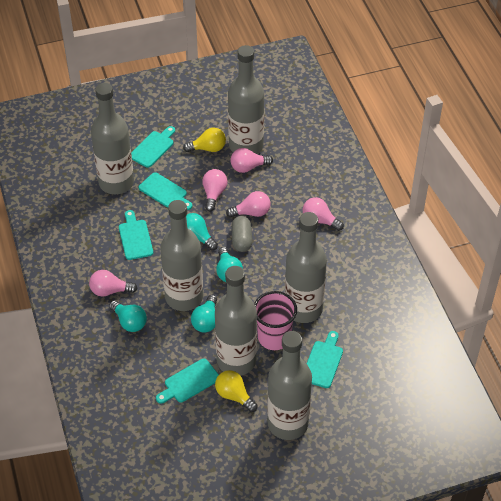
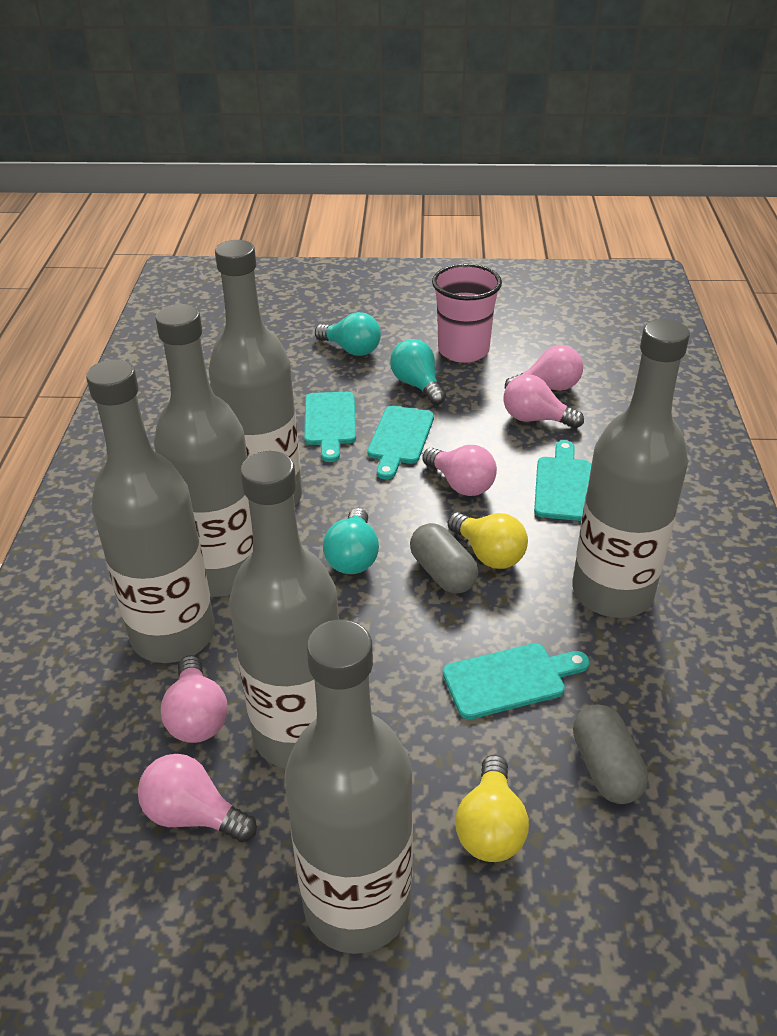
grey capsule: [231,216,252,252] = 1 -> [410,523,478,594] [573,704,648,804] = 2
turquoise cutting board: [119,210,153,260] [131,126,175,168] [139,173,192,210] [156,358,219,404] [307,331,343,388] = 5 -> [304,392,356,462] [367,406,434,479] [443,643,590,719] [534,440,591,521] = 4
turquoise light bulb: [109,300,147,332] [186,213,218,250] [191,295,217,332] [216,247,243,282] = 4 -> [315,312,381,356] [323,508,379,574] [390,339,446,405] = 3

